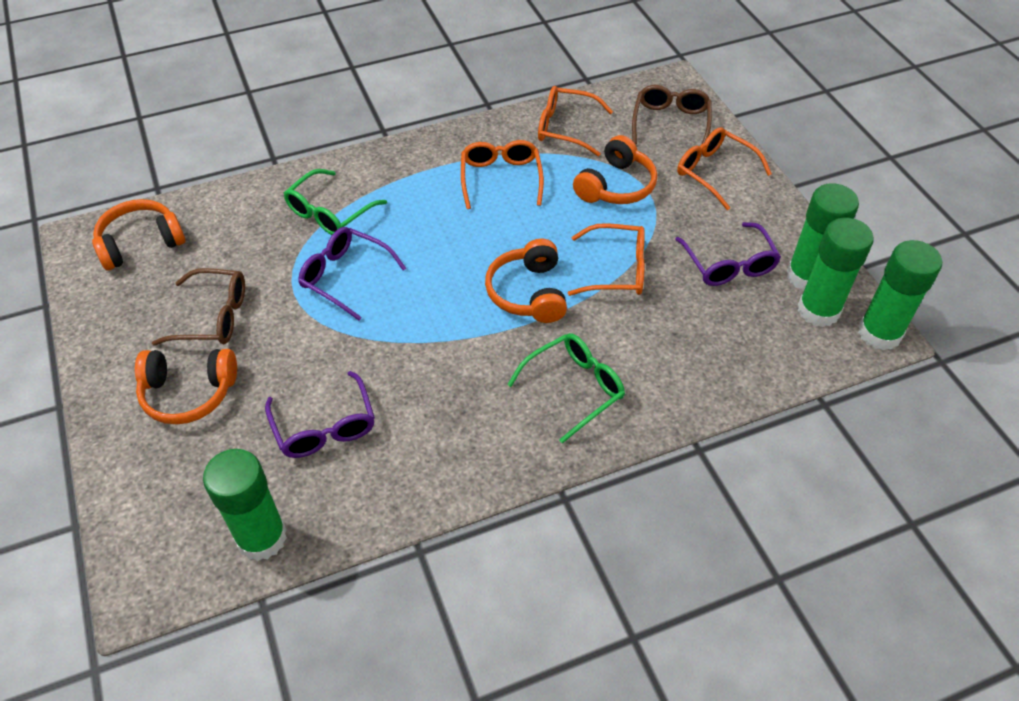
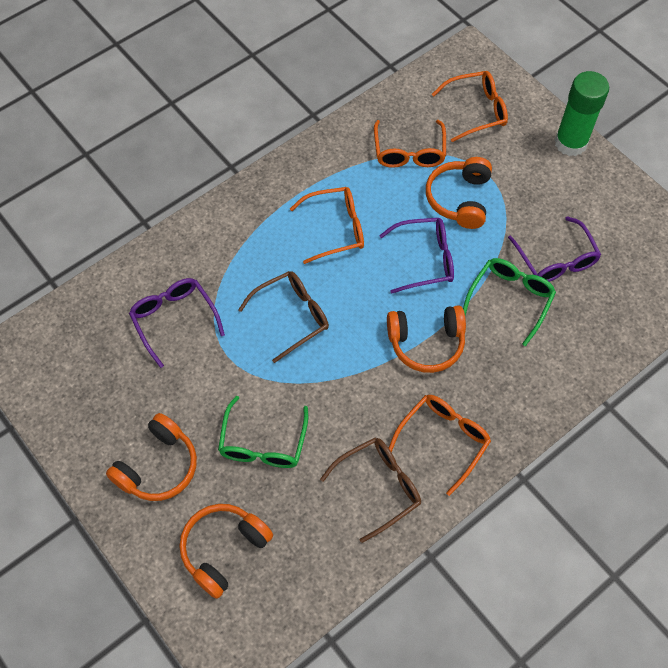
green glue stick: [203,449,287,561] [787,183,859,291] [798,218,874,327] [858,240,942,350] = 4 -> [554,71,609,156] = 1

